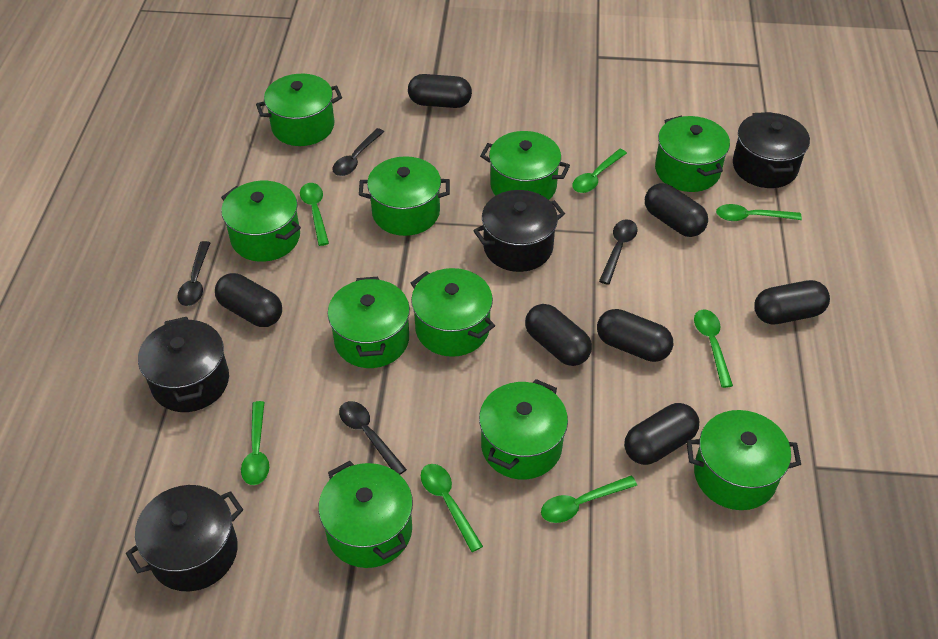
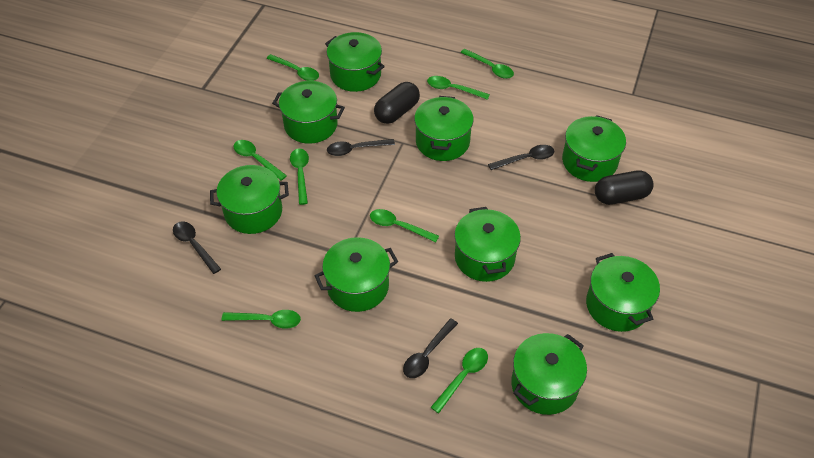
black capsule: [215,273,282,327] [408,74,472,108] [525,304,592,366] [597,309,674,362] [624,403,699,465] [645,183,708,237] [754,280,830,324] = 7 -> [374,82,420,124] [595,170,653,205] = 2
black pot: [126,485,243,591] [138,317,229,412] [473,190,565,272] [733,112,810,188] = 4 -> none = 0
green pot: [221,181,301,262] [256,74,342,146] [318,461,413,568] [328,277,410,368] [359,156,450,236] [411,268,495,357] [479,379,568,479] [480,131,570,200] [655,116,730,192] [687,410,801,510] = 10 -> [210,165,289,234] [272,81,345,144] [315,237,398,312] [325,32,385,92] [414,96,474,161] [454,207,521,282] [511,333,587,415] [562,115,626,182] [586,253,660,332] = 9
green spoon: [241,401,269,485] [300,183,329,246] [421,464,483,552] [541,476,637,523] [572,149,627,193] [694,310,733,388] [716,204,802,221] = 7 -> [221,310,301,329] [233,140,287,181] [266,54,319,81] [290,149,309,205] [370,209,439,242] [427,76,490,100] [431,348,488,413] [460,49,514,79] = 8

